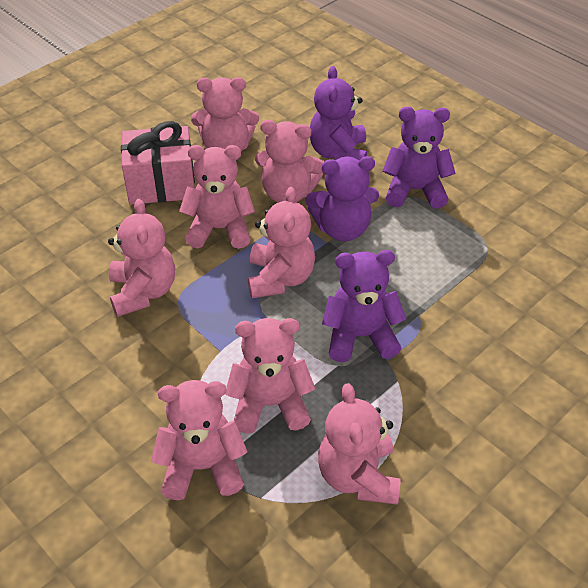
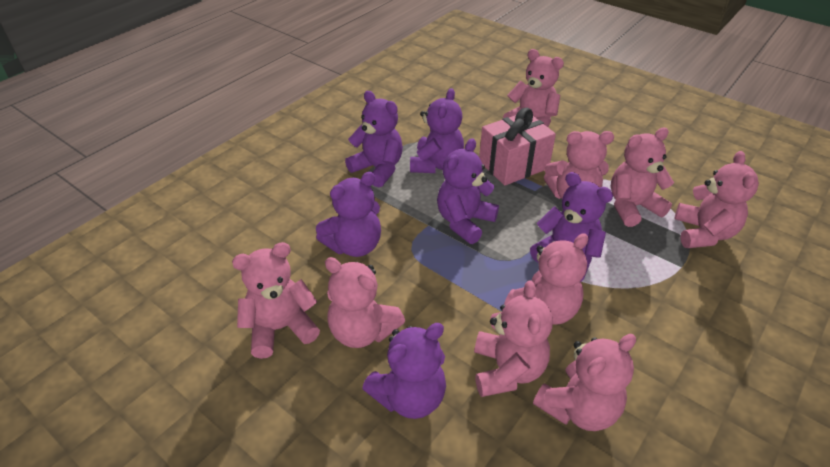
pink teddy bear: [108,199,175,317] [151,380,247,500] [179,145,255,249] [191,77,259,151] [225,318,315,434] [248,187,315,298] [255,120,324,203] [318,383,401,505] = 8 -> [232,242,320,359] [325,257,405,348] [474,280,553,397] [503,49,564,127] [504,233,588,325] [533,334,636,431] [544,131,614,199] [611,128,674,227] [674,151,759,248] = 9
purple teddy bear: [305,156,379,241] [310,66,367,160] [322,250,407,362] [383,107,455,209] = 4 -> [316,172,381,257] [345,91,403,187] [362,323,446,419] [410,88,464,173] [437,138,499,244] [530,172,613,282] = 6

